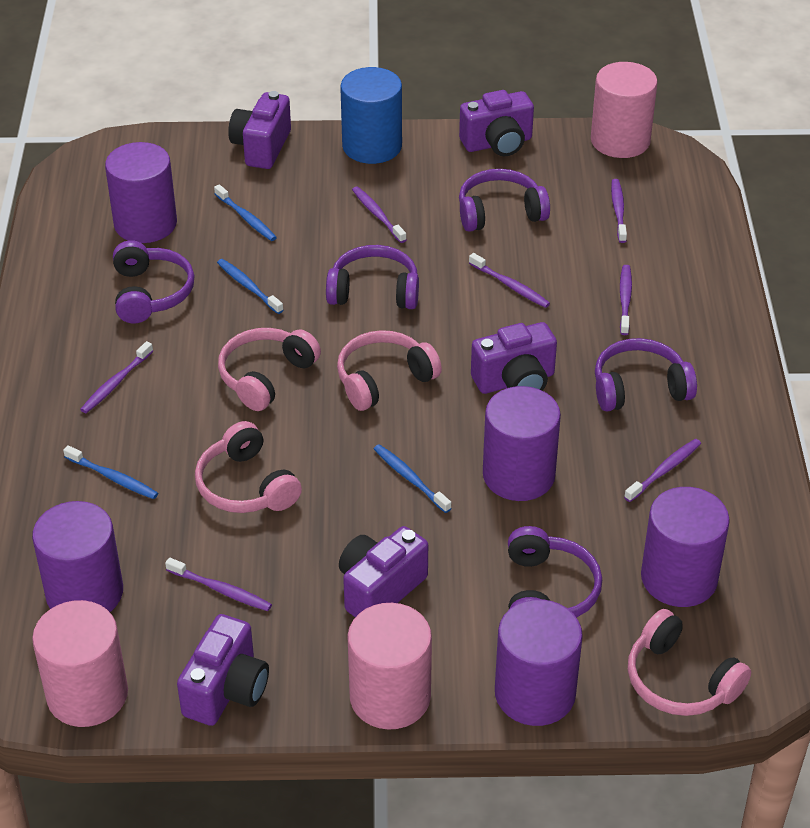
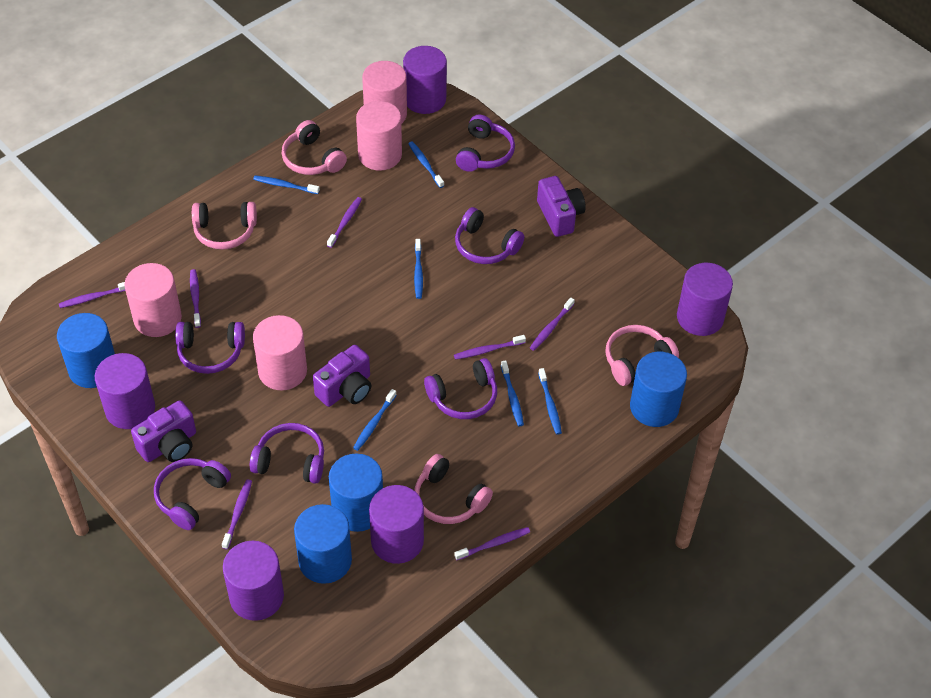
blue cylinder: [340,67,402,164] = 1 -> [57,313,115,388] [294,504,352,584] [329,453,383,532] [630,352,687,427] = 4
blue toothbrush: [63,445,158,499] [214,184,277,241] [217,259,283,314] [374,444,451,513] = 4 -> [253,176,320,194] [353,389,396,451] [408,141,444,188] [414,239,423,299] [501,361,524,426] [538,368,562,435] = 6
pink cylinder: [32,600,128,727] [347,603,432,730] [591,62,658,158] = 3 -> [124,263,182,337] [253,315,307,390] [356,101,402,171] [362,61,407,124] = 4
purple camera: [177,614,269,726] [228,91,291,169] [339,526,428,617] [459,90,534,156] [471,322,557,394] = 5 -> [131,400,196,462] [313,345,371,407] [537,176,586,237] = 3
purple headphones: [113,240,195,323] [326,245,419,309] [459,169,550,232] [508,526,602,618] [595,338,697,412] = 5 -> [154,458,231,530] [175,322,245,374] [250,423,324,484] [424,358,497,419] [455,207,524,264] [456,115,515,172] = 6

